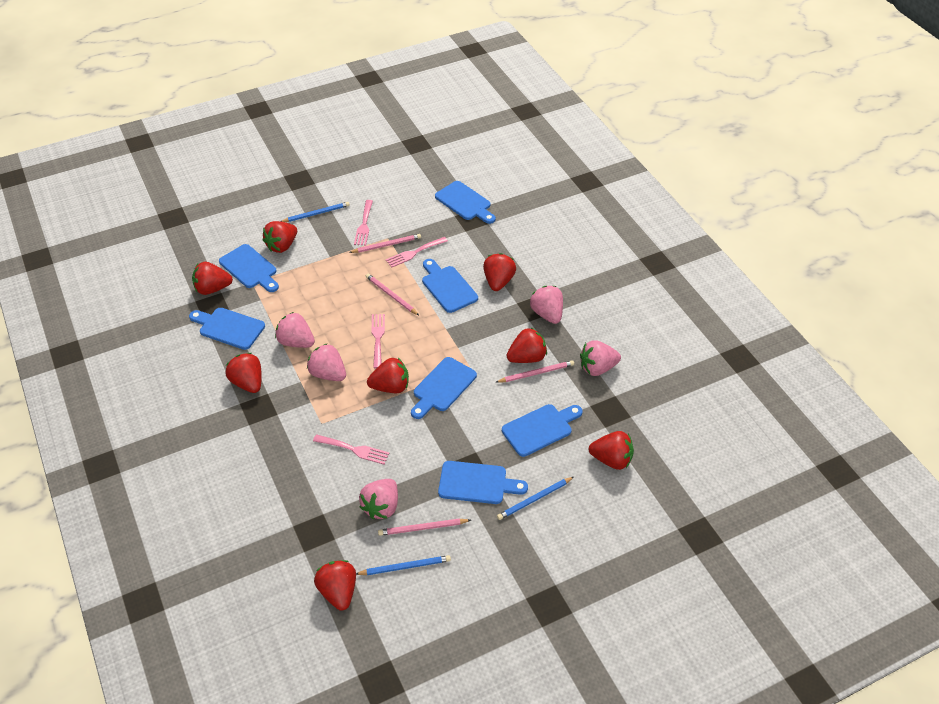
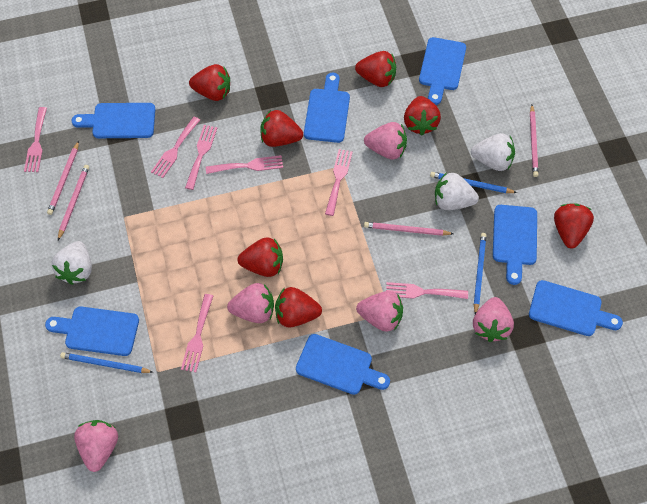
pink fork: [313,434,389,465] [354,200,373,246] [371,314,385,369] [386,237,448,268] = 4 -> [24,107,47,172] [151,117,200,178] [181,294,213,372] [185,125,217,190] [206,155,283,174] [325,149,353,216] [386,282,468,299] = 7
red strawberry: [192,262,233,295] [226,353,262,393] [263,221,297,253] [314,560,356,611] [367,358,409,393] [483,253,516,291] [506,328,547,363] [589,431,634,470] = 8 -> [189,64,230,101] [237,238,283,277] [261,110,303,147] [275,287,322,328] [355,51,396,87] [404,96,441,136] [554,203,594,248] = 7
white strawberry: none = 0 -> [52,241,92,285] [435,173,479,210] [471,133,515,171] = 3

